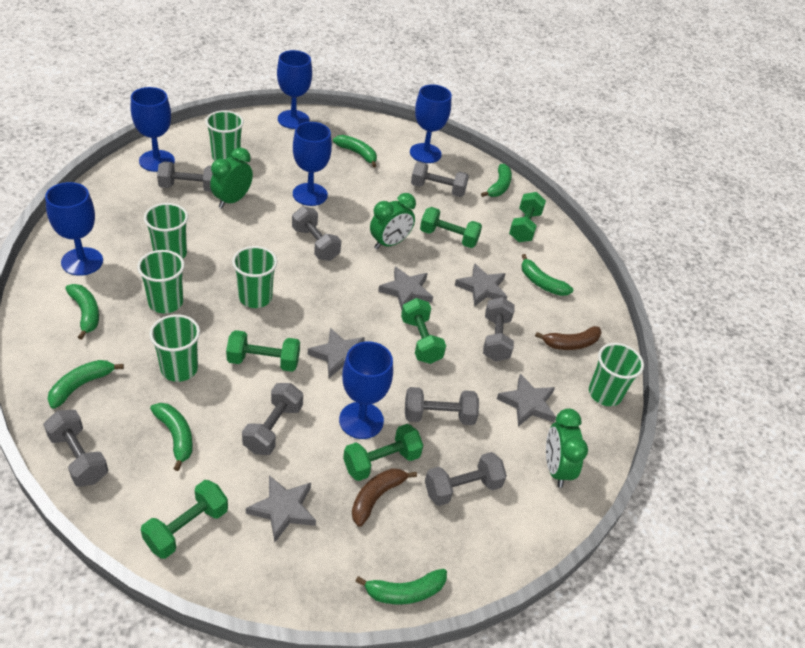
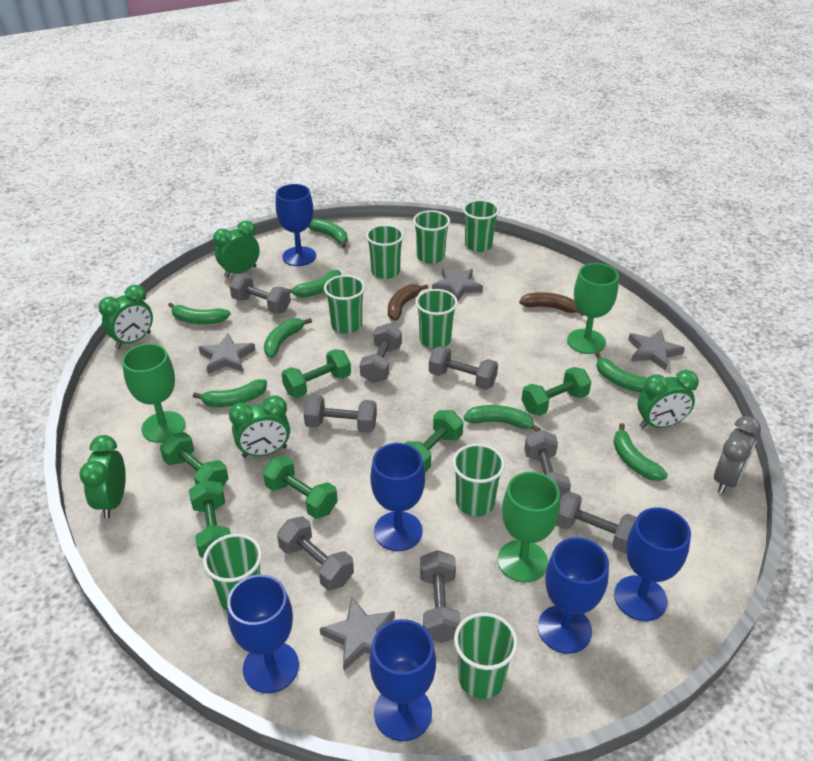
green banana: [48,360,124,409] [65,284,99,340] [150,403,193,471] [333,135,377,168] [355,569,447,604] [481,164,512,197] [521,254,573,296] = 7 -> [168,303,231,324] [193,379,267,407] [264,318,312,358] [289,270,341,298] [308,219,347,248] [464,405,541,432] [595,353,647,393] [613,423,668,481] = 8
green clock: [210,147,253,208] [370,193,416,249] [546,408,588,488] = 3 -> [79,435,126,519] [98,285,153,349] [213,220,260,278] [229,395,290,458] [637,370,699,428] = 5
green cup: [137,250,185,313] [144,203,188,259] [149,314,200,382] [205,110,244,161] [232,246,277,308] [589,343,644,406] = 6 -> [203,534,262,611] [324,275,365,334] [366,224,404,279] [413,210,450,264] [415,289,458,349] [452,444,505,516] [454,612,518,699] [463,200,499,252] = 8
green goblet: none = 0 -> [122,343,185,443] [498,472,560,583] [567,263,619,354] = 3
grey clock: none = 0 -> [714,416,761,494] = 1
grey star: [246,475,316,542] [308,328,365,378] [378,267,433,310] [455,263,507,306] [497,374,556,426] = 5 -> [199,333,255,374] [320,597,395,671] [432,268,483,301] [628,330,685,371] = 4

